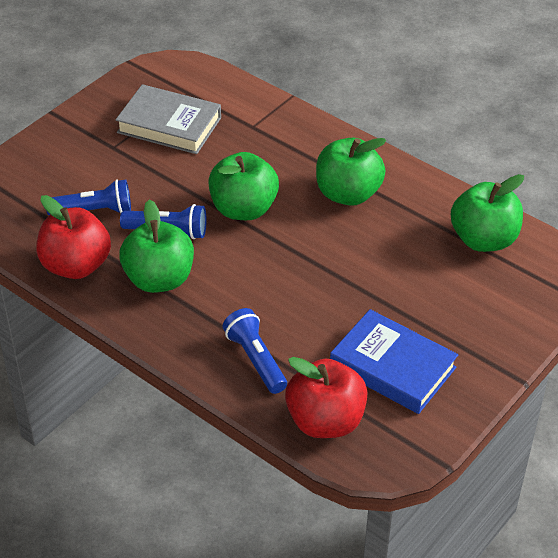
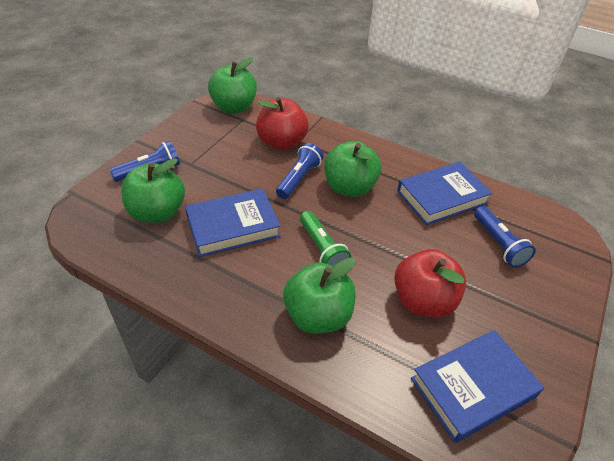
blue book: [330,309,458,414] = 1 -> [185,188,281,257] [397,162,493,225] [411,330,544,443] = 3
green flashlight: none = 0 -> [300,211,351,266] = 1
grey book: [116,84,221,154] = 1 -> none = 0

